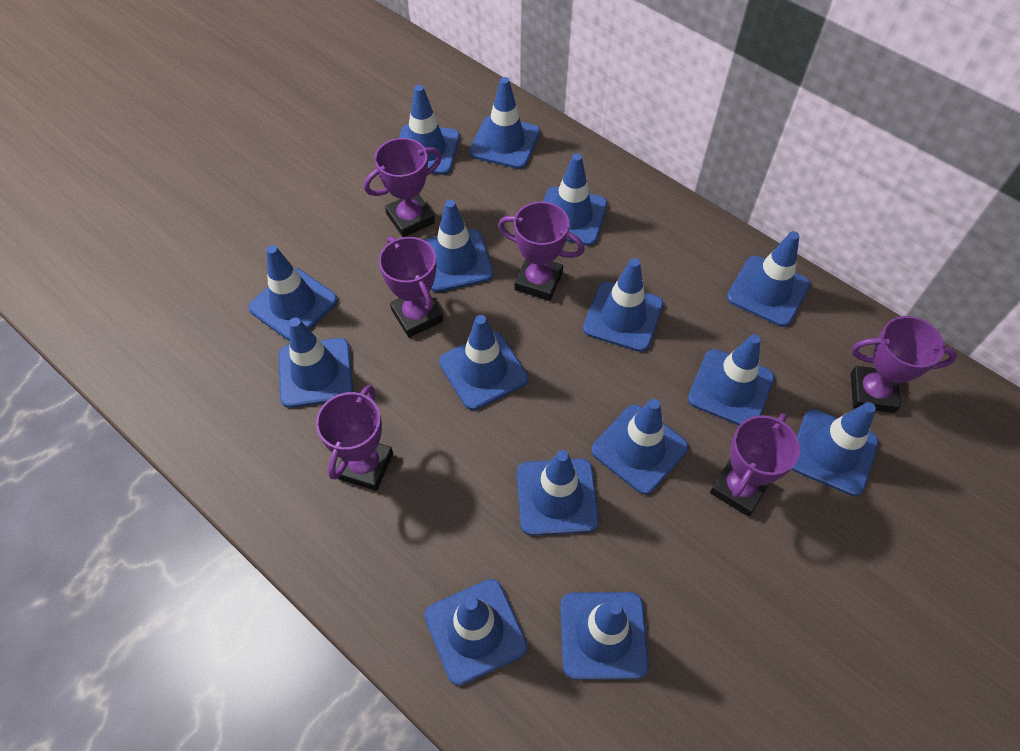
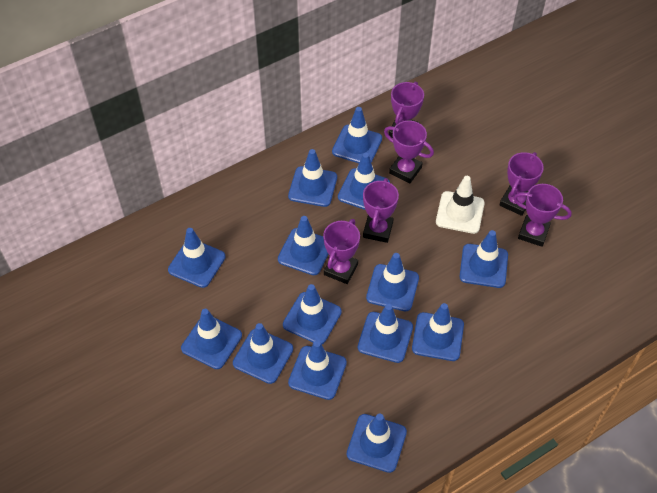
blue traffic cone: [249,245,338,341] [278,317,353,408] [399,85,460,175] [424,200,493,292] [424,579,527,686] [439,315,528,410] [469,77,540,169] [517,450,599,536] [543,153,607,246] [560,592,649,680] [583,258,663,352] [591,399,688,495] [688,334,774,425] [727,231,810,327] [792,402,878,496] = 15 -> [168,228,226,288] [181,309,242,369] [233,323,293,384] [278,216,328,275] [283,284,342,344] [288,149,337,207] [288,340,347,400] [332,107,382,163] [338,153,390,210] [347,413,407,473] [358,304,413,363] [366,253,419,311] [412,303,464,361] [459,230,508,288] = 14
white traffic cone: none = 0 -> [436,176,485,234] = 1

